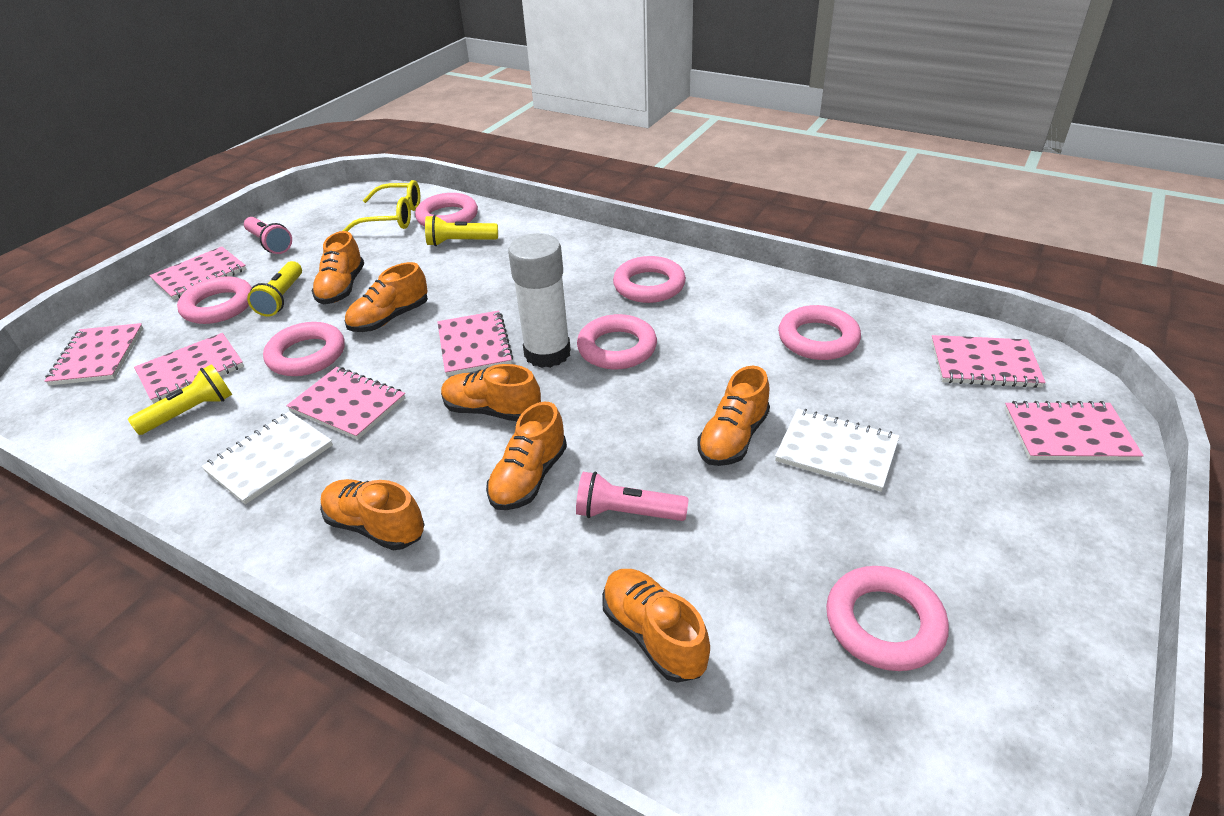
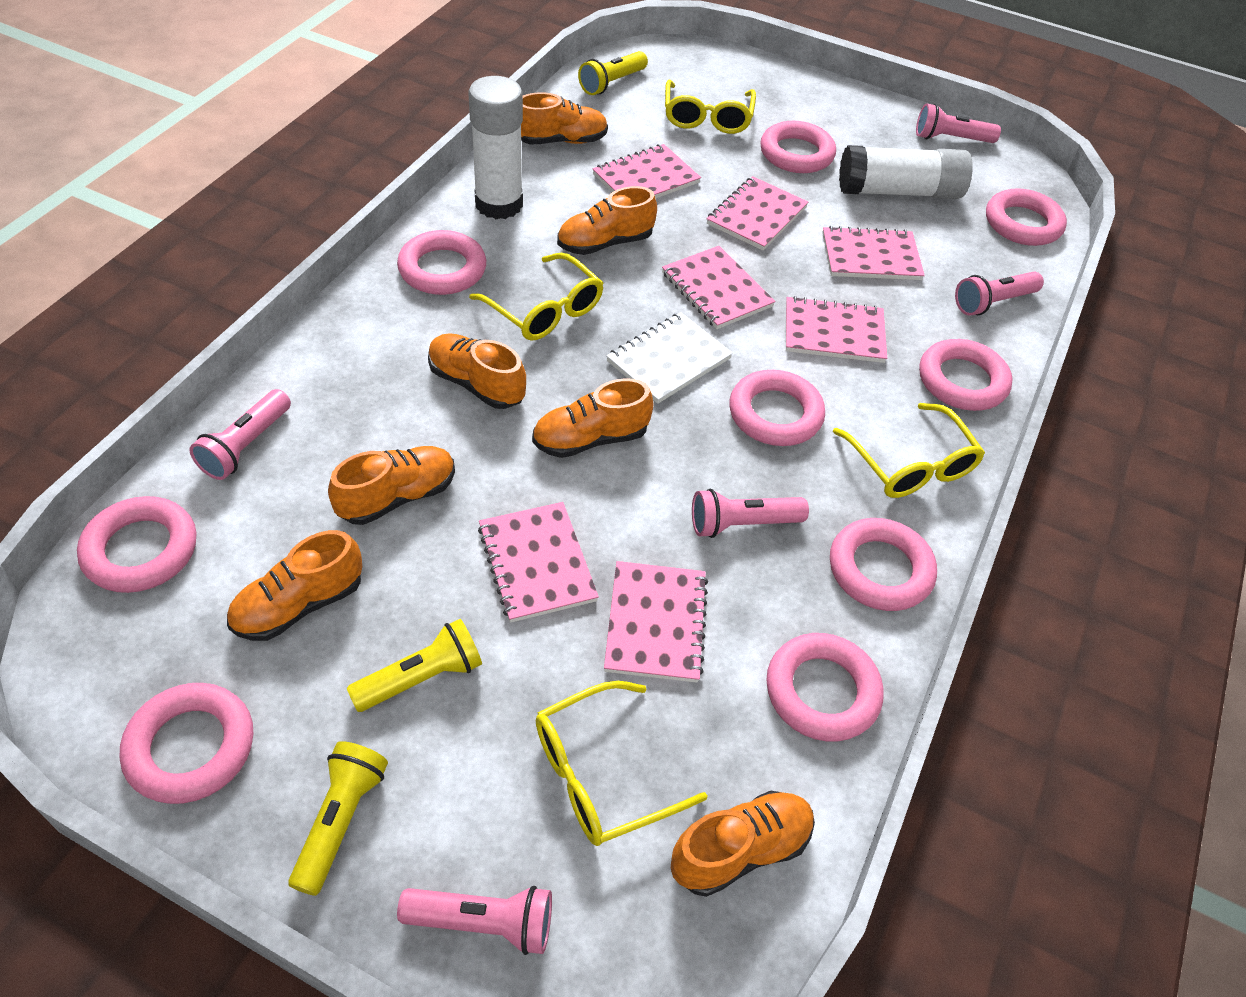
pink flashlight: [244,217,292,254] [576,471,689,521] = 2 -> [190,389,291,480] [397,886,552,955] [692,489,809,538] [916,103,1001,143] [955,271,1044,316] = 5
pink ring: [177,276,252,324] [263,322,344,376] [415,193,478,227] [577,314,657,369] [613,256,686,303] [778,305,861,360] [826,566,949,671] = 7 -> [77,496,196,593] [120,683,253,804] [397,230,486,295] [729,370,825,446] [760,121,836,173] [766,633,883,741] [830,518,937,611] [919,339,1012,411] [986,188,1067,246] = 9
white glue stick: [508,233,571,368] = 1 -> [469,76,523,219] [839,145,973,199] = 2
white notebook: [201,411,333,504] [775,408,900,492] = 2 -> [606,312,733,404] = 1
yellow glasses: [343,180,420,231] = 1 -> [469,253,604,341] [536,681,707,846] [665,80,756,134] [833,403,985,498] = 4

